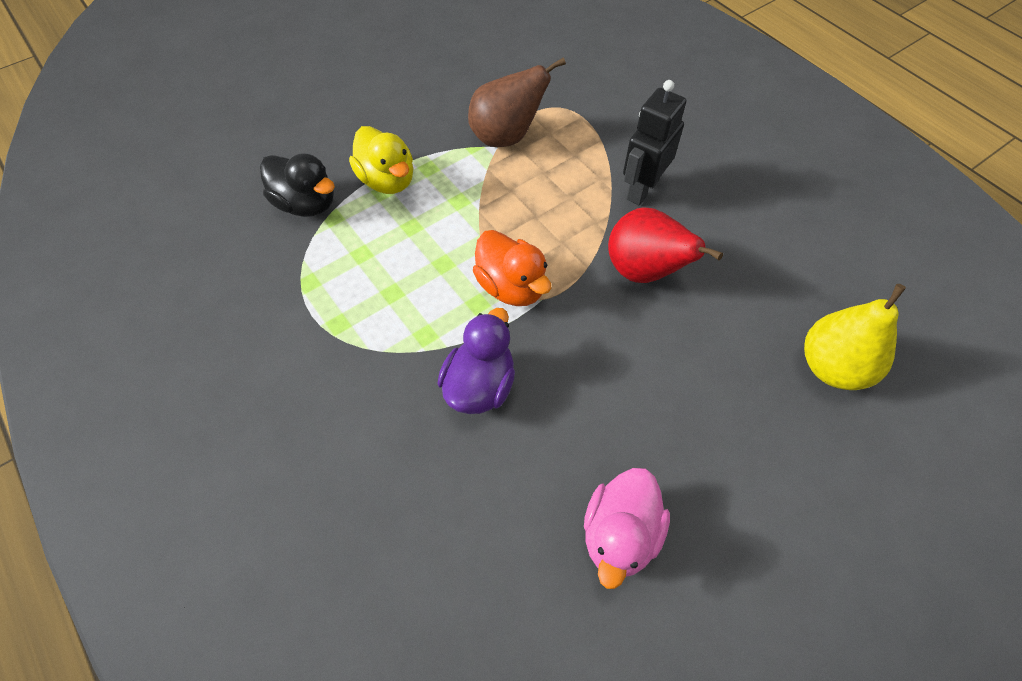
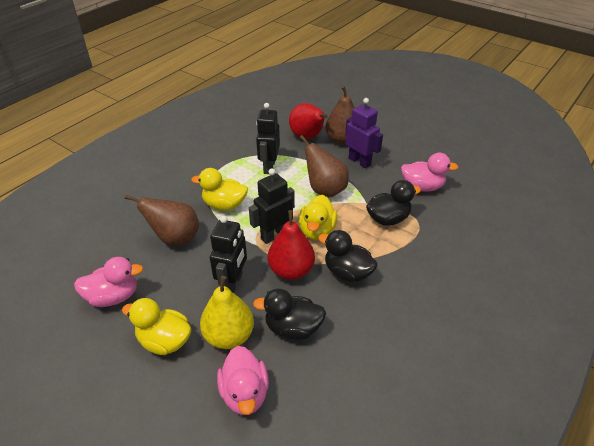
black duck: [260,153,335,217] = 1 -> [253,288,326,340] [318,230,378,282] [366,180,421,226] = 3
black robot: [623,80,686,205] = 1 -> [210,216,247,293] [249,168,295,244] [256,103,280,174] = 3
brown pear: [468,57,566,147] = 1 -> [125,195,199,245] [300,135,349,198] [325,86,355,145] = 3
orange duck: [473,230,551,306] = 1 -> none = 0
pink duck: [584,468,670,589] = 1 -> [74,257,143,307] [217,346,269,415] [401,153,458,192] = 3
purple duck: [437,308,515,414] = 1 -> none = 0
purple robot: none = 0 -> [345,98,383,168] = 1
red pear: [608,207,723,283] = 1 -> [268,210,315,280] [289,103,328,139] = 2
yellow duck: [349,126,413,194] = 1 -> [122,298,191,355] [191,168,248,210] [299,195,338,240] = 3

